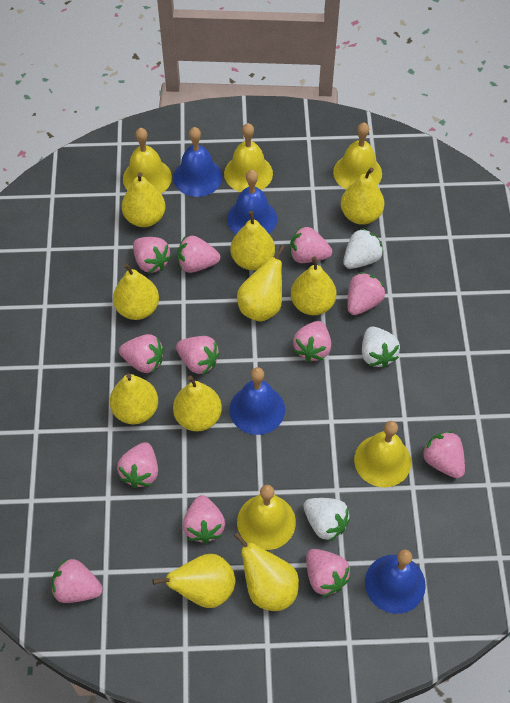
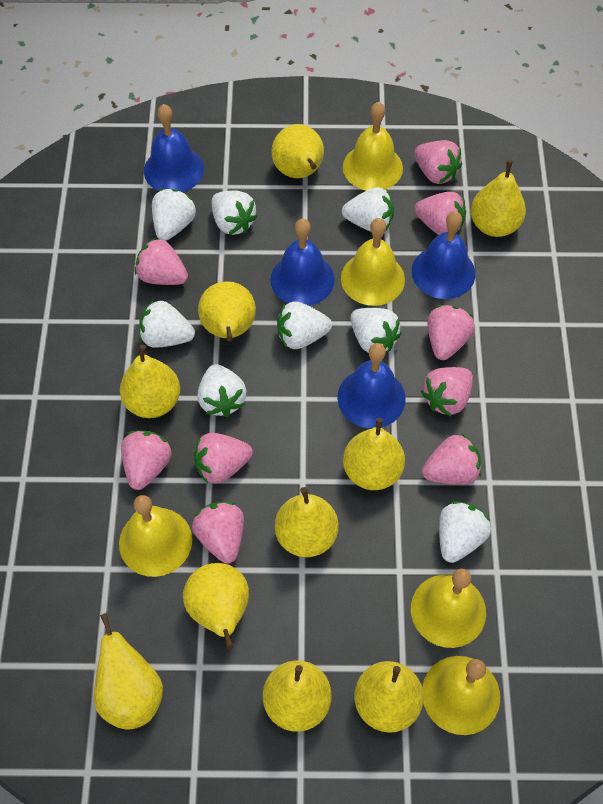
pink strawberry: [51,559,103,603] [117,442,158,488] [119,334,164,373] [133,237,172,273] [176,336,220,375] [177,236,220,273] [183,495,225,544] [290,226,332,263] [293,321,331,362] [306,549,351,597] [347,272,385,315] [422,431,465,478] = 12 -> [121,431,172,490] [135,237,188,285] [192,502,244,564] [194,433,253,484] [414,140,462,184] [414,192,466,235] [421,367,473,416] [422,434,481,485] [427,305,475,360] = 9
white strawberry: [303,498,350,541] [343,228,383,269] [362,327,400,368] = 3 -> [139,300,195,348] [152,189,196,241] [197,364,247,417] [211,191,258,235] [277,301,332,349] [342,187,394,232] [350,308,402,353] [439,501,491,563] = 8

